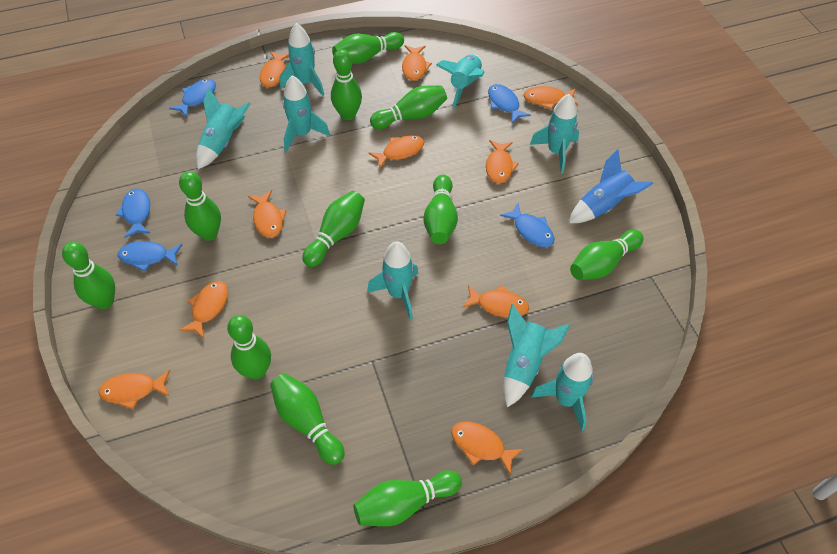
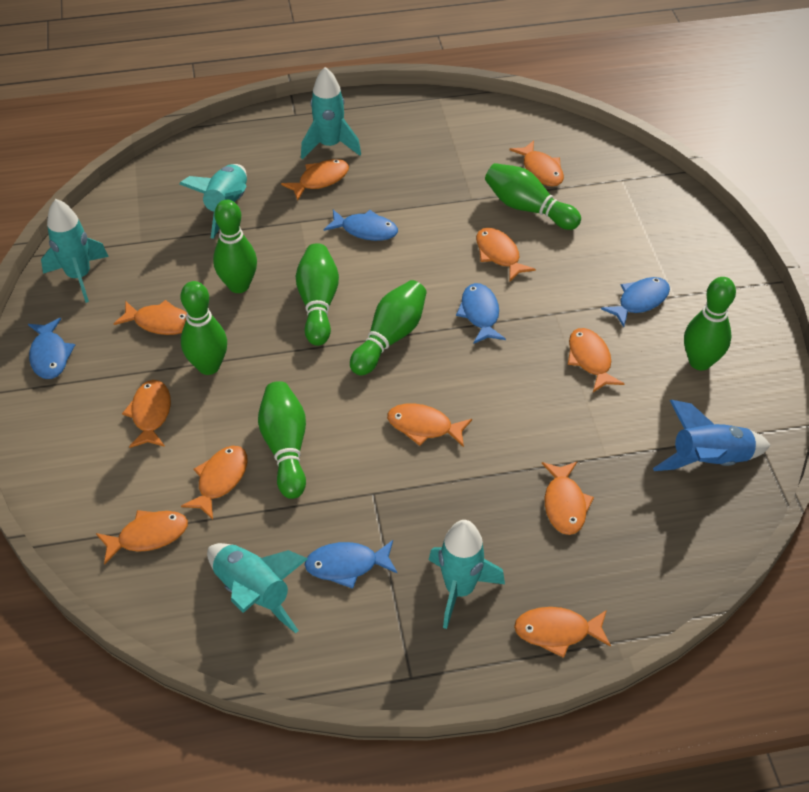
green bowling pin: [62,242,115,309] [179,171,221,241] [227,315,271,380] [270,373,345,465] [302,191,365,267] [331,49,362,120] [332,32,404,64] [353,470,462,527] [370,85,447,129] [423,175,458,244] [570,230,644,280] = 11 -> [181,281,227,375] [213,200,257,293] [258,381,306,499] [296,243,339,346] [350,280,427,375] [485,163,581,230] [684,277,736,371] = 7
orange fish: [98,370,170,409] [179,281,228,338] [248,190,287,238] [260,51,289,87] [369,135,424,168] [402,45,432,81] [451,422,524,474] [462,285,529,318] [486,140,519,183] [523,86,578,110] = 10 -> [96,510,188,565] [114,300,187,335] [122,380,171,448] [181,446,248,519] [281,159,349,201] [387,404,472,447] [476,228,536,282] [509,140,564,187] [514,607,611,658] [542,462,594,535] [568,328,624,392] = 11
turquoise rocket: [196,88,251,169] [280,23,324,96] [283,75,330,152] [367,241,419,320] [436,54,484,108] [503,304,570,407] [530,94,579,173] [531,353,593,431] = 8 -> [41,199,109,303] [179,164,247,239] [207,543,308,633] [301,67,361,159] [429,520,505,629] = 5

